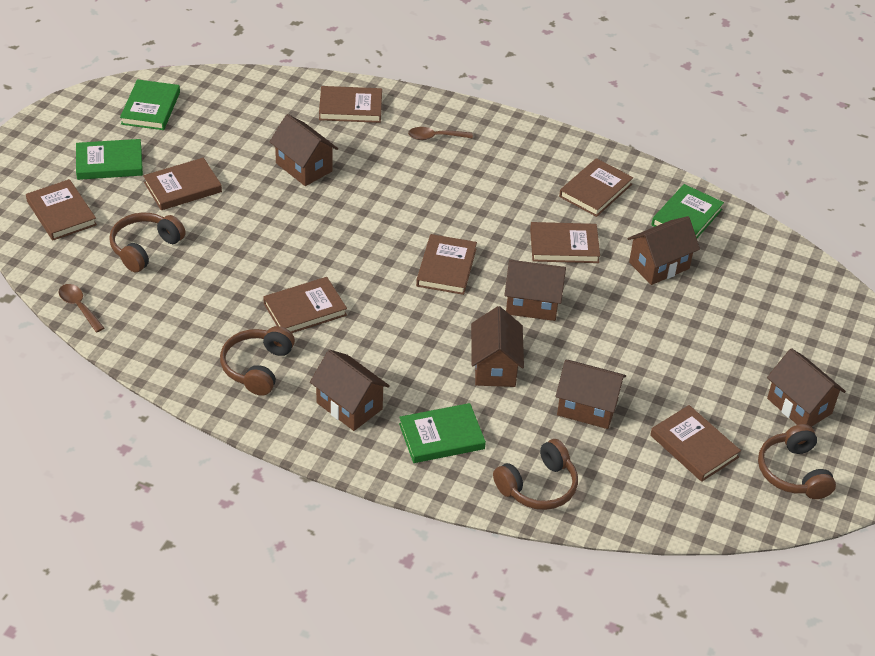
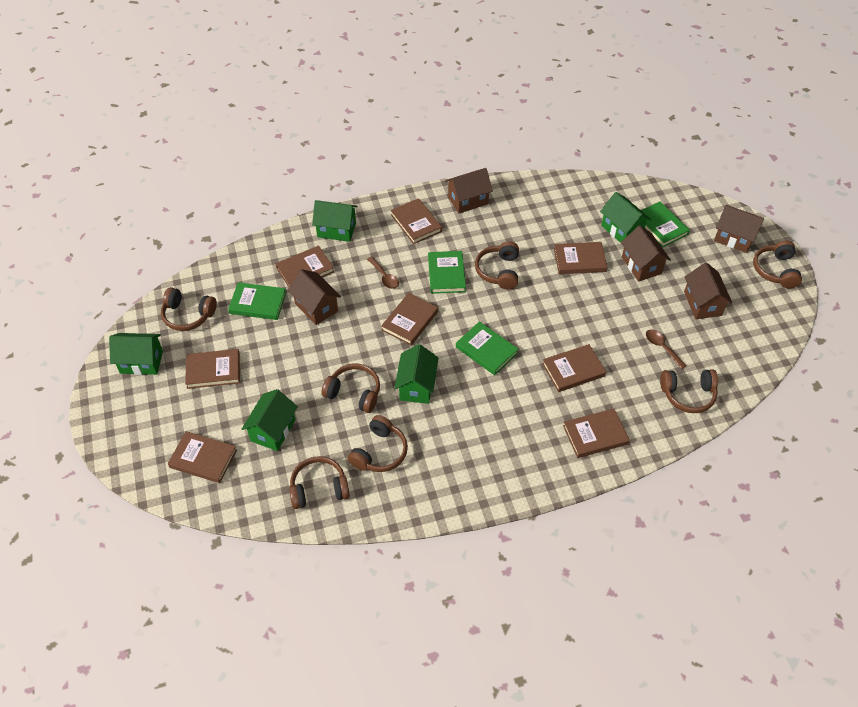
brown headphones: [109,213,186,273] [220,326,295,396] [493,439,578,510] [758,424,836,499] = 4 -> [161,287,217,331] [289,456,350,509] [321,363,380,413] [348,415,408,472] [475,241,519,289] [660,369,718,413] [753,240,802,289] = 7
brown house: [269,114,338,186] [310,350,390,431] [471,306,524,387] [504,260,566,321] [556,360,626,429] [627,216,700,285] [767,348,846,427] = 7 -> [288,269,341,325] [445,168,493,214] [621,226,671,281] [684,262,732,319] [714,205,764,253] = 5
green house: none = 0 -> [109,333,163,375] [242,389,298,451] [312,200,358,242] [394,344,439,404] [600,192,651,243] = 5

